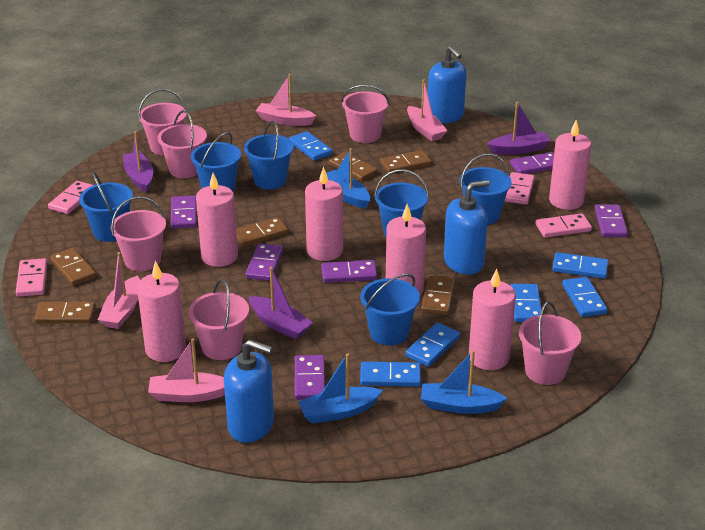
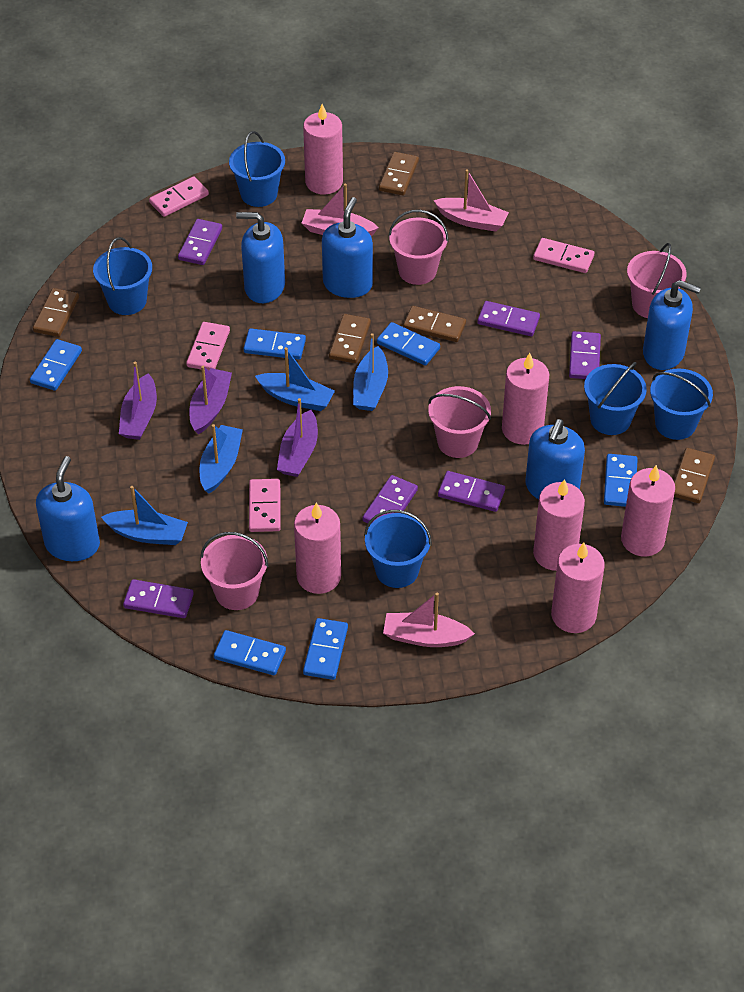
blue boat: [298,353,383,424] [326,148,370,209] [421,350,507,414] = 3 -> [101,486,188,545] [200,424,243,494] [255,347,335,411] [353,333,388,411] = 4
blue bucket: [79,172,133,242] [191,132,241,192] [244,121,294,189] [360,273,420,346] [374,169,429,236] [459,154,512,225] = 6 -> [93,237,152,315] [229,131,285,207] [364,510,432,588] [584,362,647,435] [650,368,713,440] = 5
blue soap dispenser: [224,339,274,443] [428,46,467,124] [444,180,490,275] = 3 -> [36,456,100,561] [236,212,285,303] [322,197,373,298] [525,419,585,499] [643,280,701,370] = 5
brown domino: [34,302,96,323] [50,248,97,286] [236,217,289,247] [329,152,378,182] [380,150,432,173] [421,275,455,315] = 6 -> [33,288,79,337] [329,314,371,363] [379,152,419,196] [403,306,466,342] [674,448,715,503] = 5
pink boat: [98,252,140,329] [148,339,225,402] [256,74,316,126] [407,79,448,141] = 4 -> [302,184,378,237] [383,593,475,647] [433,169,509,232] = 3
pink bucket: [111,196,166,271] [138,89,187,155] [158,110,207,178] [188,279,249,360] [341,85,390,143] [519,301,581,385] = 6 -> [200,532,268,610] [388,210,449,285] [428,386,491,458] [627,243,687,318] = 4

